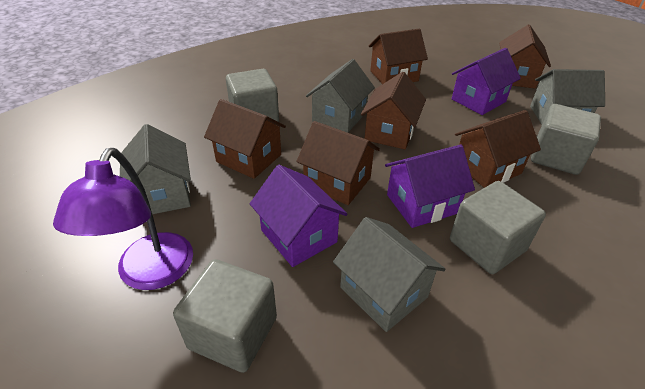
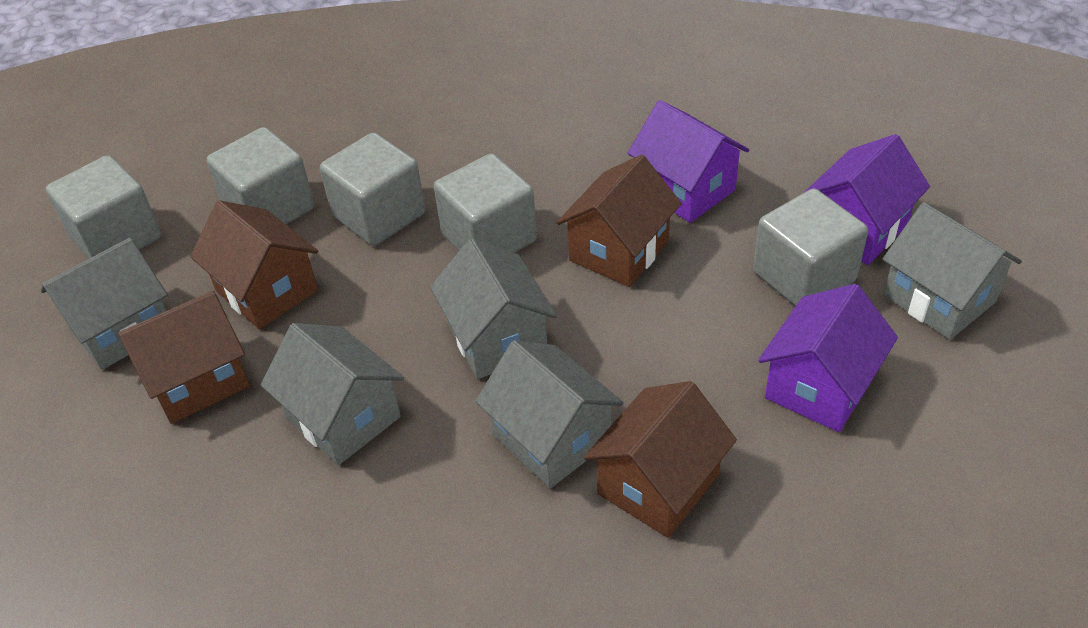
brown house: [204,99,286,179] [296,121,380,205] [361,72,426,149] [369,28,428,84] [455,110,541,188] [499,25,551,89] = 6 -> [118,291,250,424] [190,200,318,329] [557,155,682,287] [584,381,737,538] = 4
grey cube: [173,259,277,373] [226,69,279,122] [450,181,546,274] [531,104,601,175] = 4 -> [46,155,161,259] [207,127,314,224] [320,133,425,246] [434,154,537,253] [753,188,868,306] = 5
grey house: [120,124,191,214] [306,59,375,133] [333,217,446,332] [530,69,605,124] = 4 -> [41,238,168,370] [261,323,404,465] [430,238,557,379] [475,340,623,488] [882,202,1022,340] = 5
purple lamp: [53,148,193,290] = 1 -> none = 0

